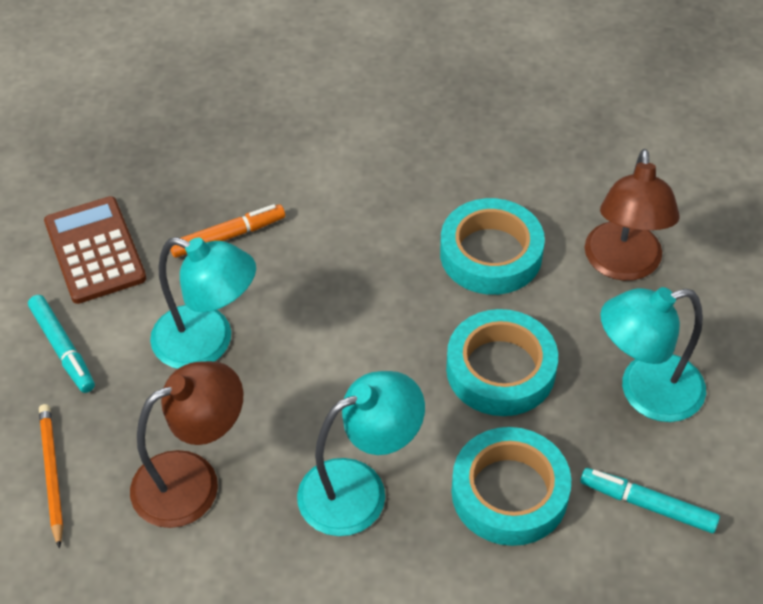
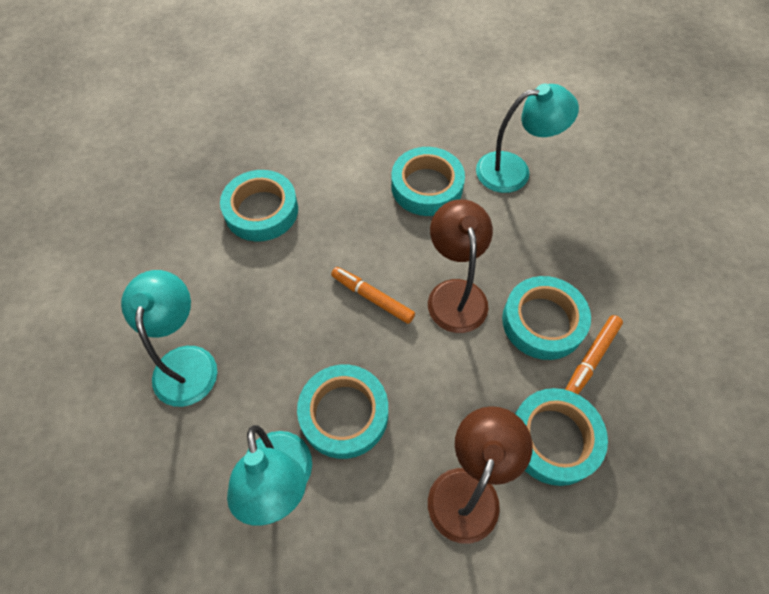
brown calculator: [44,196,147,304] = 1 -> none = 0
orange marker: [170,204,285,258] = 1 -> [331,267,415,324] [565,315,623,394] = 2
orange pencil: [39,404,63,549] = 1 -> none = 0
turquoise marker: [28,295,95,393] [580,468,720,533] = 2 -> none = 0
turquoise tape: [440,198,545,295] [446,309,558,416] [451,427,571,546] = 3 -> [220,170,298,242] [297,365,388,459] [391,147,465,216] [502,276,591,360] [515,388,608,486] = 5

